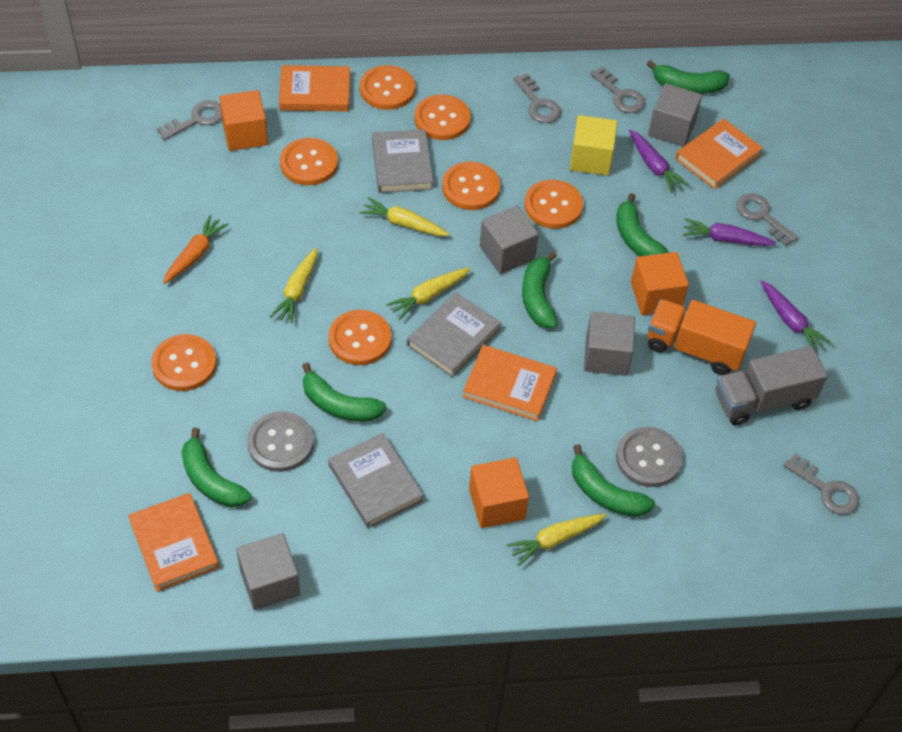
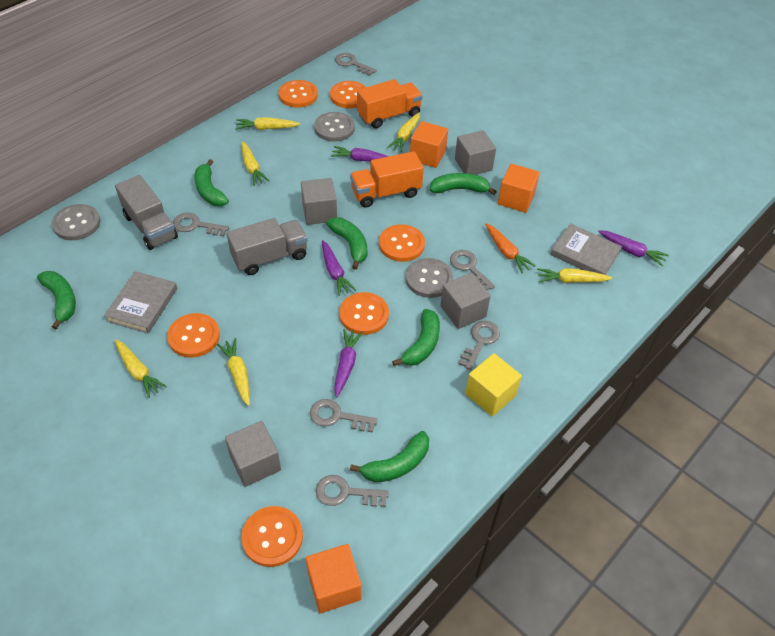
grey book: [328,433,423,528] [372,129,433,193] [407,292,501,377] = 3 -> [104,271,177,334] [550,223,622,275] = 2
grey button: [247,411,314,472] [616,427,683,487] = 2 -> [52,204,101,240] [314,112,355,142] [406,258,454,298] = 3
grey key: [157,101,222,140] [514,73,561,123] [590,67,645,113] [736,194,798,246] [783,453,859,515] = 5 -> [173,213,229,236] [310,399,378,433] [316,475,389,507] [335,53,377,76] [450,250,495,290] [458,321,500,370] = 6
grey truck: [716,346,828,426] = 1 -> [115,175,178,250] [227,218,308,275] = 2
orange book: [128,493,219,592] [279,65,350,111] [463,345,557,421] [675,118,763,189] = 4 -> none = 0
orange button: [151,334,217,391] [280,138,338,185] [328,310,391,365] [360,65,415,110] [414,94,471,140] [442,162,500,210] [524,180,583,229] = 7 -> [167,313,220,358] [241,506,303,567] [279,80,318,108] [330,81,366,108] [339,292,389,335] [379,224,425,262] = 6
orange truck: [648,299,756,375] = 1 -> [350,151,424,208] [357,79,423,128] = 2
purple carrot: [629,129,689,193] [683,218,776,246] [760,280,831,348] = 3 -> [322,240,356,296] [331,146,389,162] [334,329,363,398] [598,230,669,266] = 4
yellow carrot: [270,247,317,323] [360,197,449,236] [386,267,470,320] [506,514,606,566] = 4 -> [115,339,167,398] [217,338,250,406] [236,117,300,130] [242,141,269,186] [387,112,420,152] [537,268,613,283] = 6

